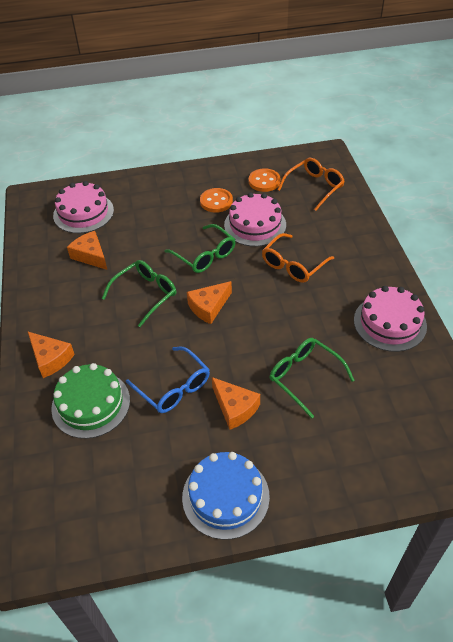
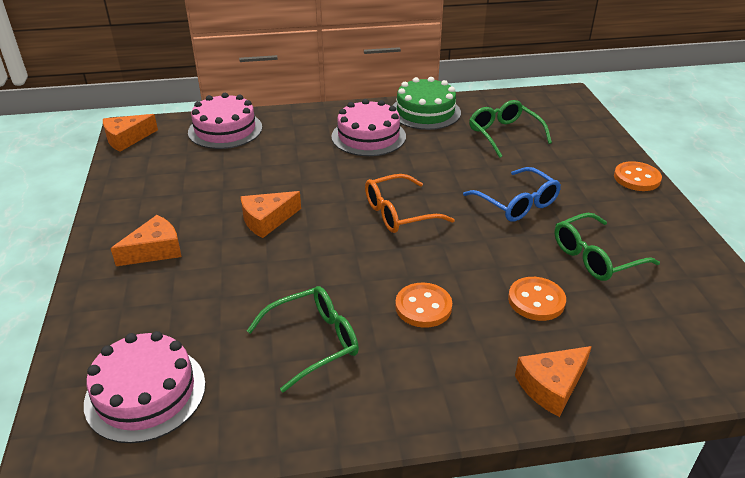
blue cake: [182,452,270,540] = 1 -> none = 0
orange button: [200,188,233,213] [249,168,280,192] = 2 -> [395,283,452,328] [508,277,566,321] [614,161,662,191] = 3
orange glasses: [262,233,334,283] [278,158,345,211] = 2 -> [365,174,455,233] = 1

